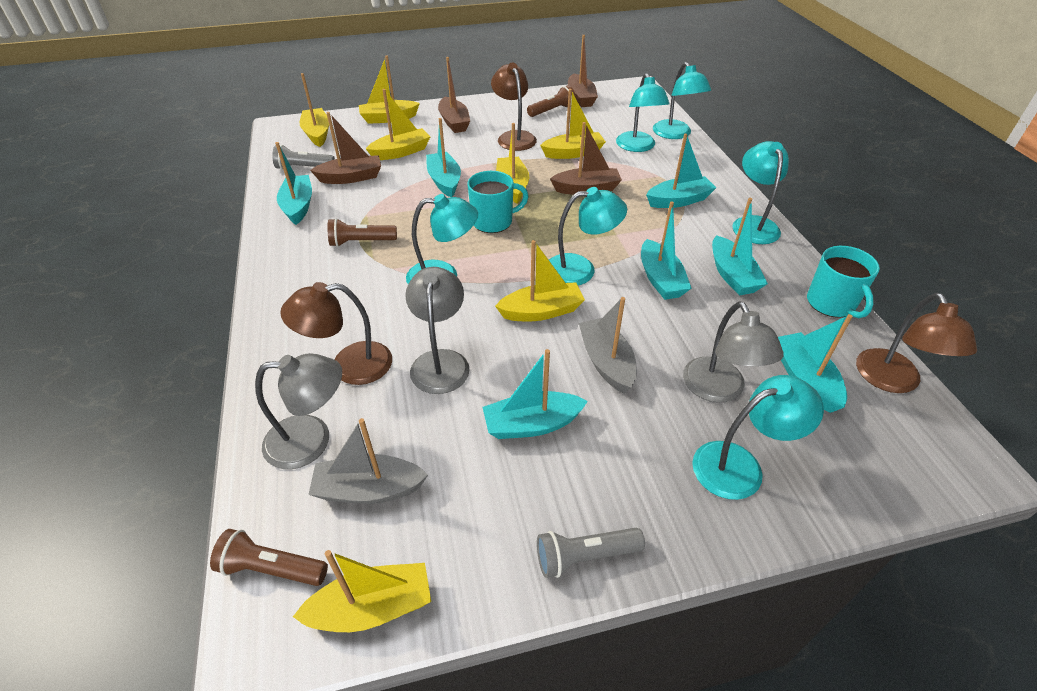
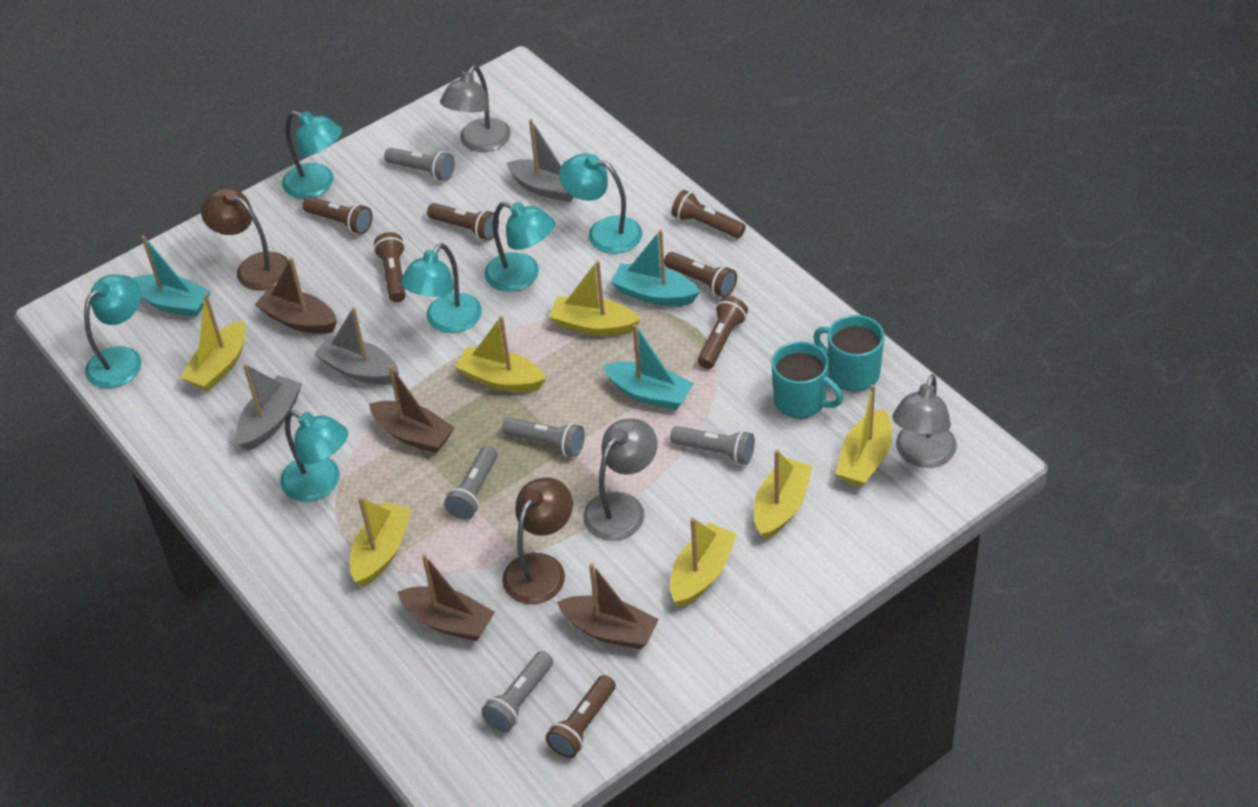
brown flashlight: [210,529,328,586] [328,218,397,247] [527,85,576,117] = 3 -> [303,197,372,234] [374,232,406,302] [427,203,499,241] [546,675,616,758] [664,252,737,297] [671,190,746,238] [698,296,748,369] = 7
brown lamp: [280,282,392,385] [491,63,537,151] [856,293,977,393] = 3 -> [201,188,289,290] [502,477,573,604] = 2
grey boat: [308,418,428,504] [579,297,637,394] = 2 -> [236,364,302,451] [314,307,399,384] [506,119,574,202] = 3
grey flashlight: [272,145,335,170] [537,528,645,578] = 2 -> [384,148,455,181] [444,446,497,519] [481,651,553,732] [502,417,585,457] [670,426,755,465] = 5
turquoise boat: [275,142,312,225] [426,118,461,197] [482,349,588,439] [641,201,692,300] [646,134,716,208] [712,198,768,295] [778,314,853,413] = 7 -> [133,235,211,317] [603,324,694,410] [611,230,700,306] = 3

